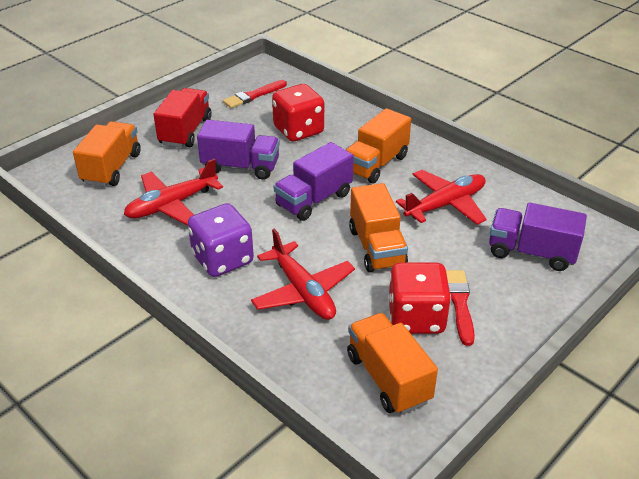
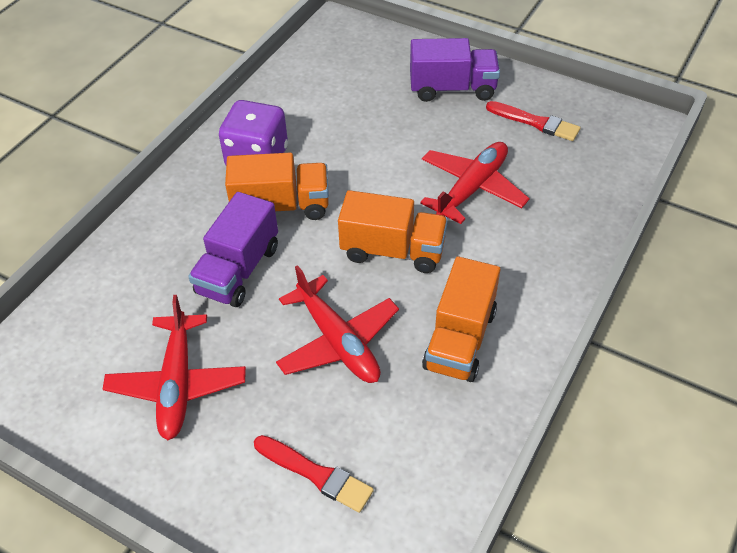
orange truck: [73,121,141,187] [346,108,411,183] [347,313,438,414] [349,183,408,272] = 4 -> [225,153,329,220] [338,190,448,273] [422,256,500,382] = 3
purple truck: [197,120,280,180] [274,142,354,221] [489,202,587,271] = 3 -> [188,192,278,307] [410,38,500,102] = 2
red dice: [272,84,324,141] [388,262,451,334] = 2 -> none = 0
red truck: [153,88,211,148] = 1 -> none = 0

